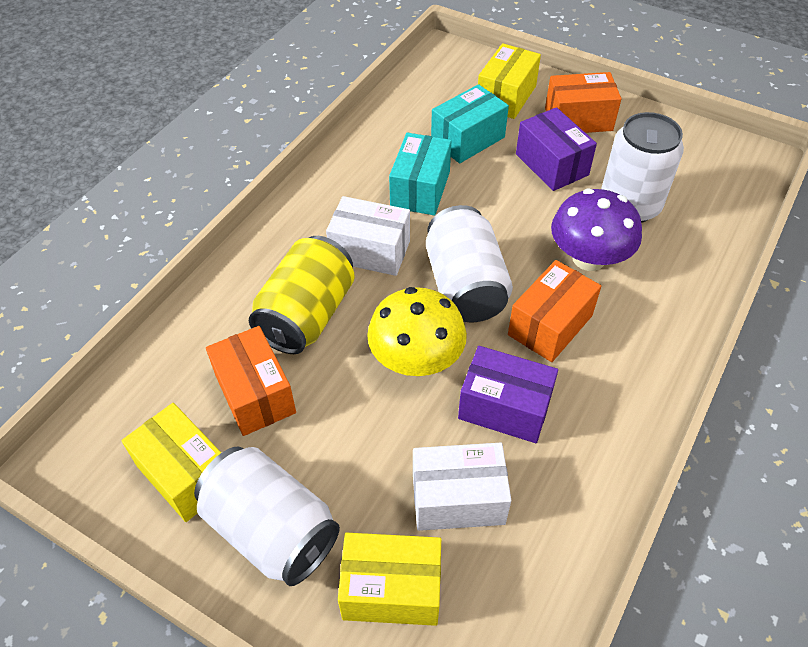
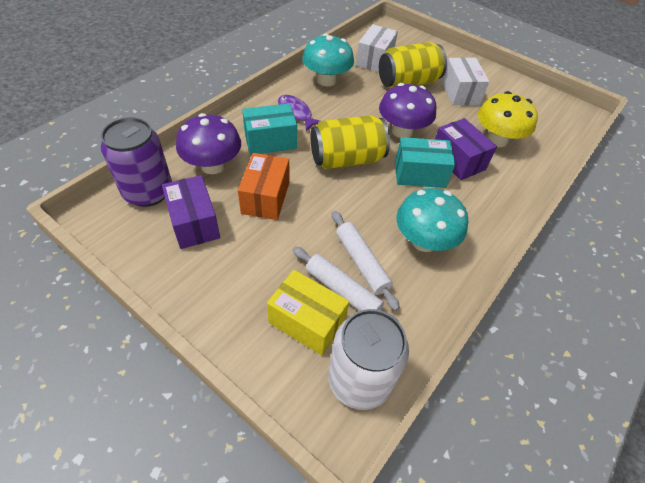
orange box: [206,326,296,436] [508,260,601,362] [545,72,621,133] = 3 -> [238,153,289,220] = 1
purple can: none = 0 -> [101,117,172,207] = 1
purple fish: none = 0 -> [278,95,320,131] = 1
purple mushroom: [551,189,642,271] = 1 -> [176,113,241,174] [379,83,436,138] = 2
turquoise mushroom: none = 0 -> [302,34,354,86] [396,188,468,252] = 2
white can: [194,447,340,586] [426,205,513,322] [601,112,684,223] = 3 -> [328,309,409,410] = 1
white rolling pin: none = 0 -> [293,247,399,322] [332,211,400,311] = 2
yellow box: [121,403,221,522] [338,533,441,626] [478,43,541,119] = 3 -> [267,270,349,355] = 1
yellow can: [249,236,355,354] = 1 -> [311,115,390,169] [379,42,447,88] = 2

